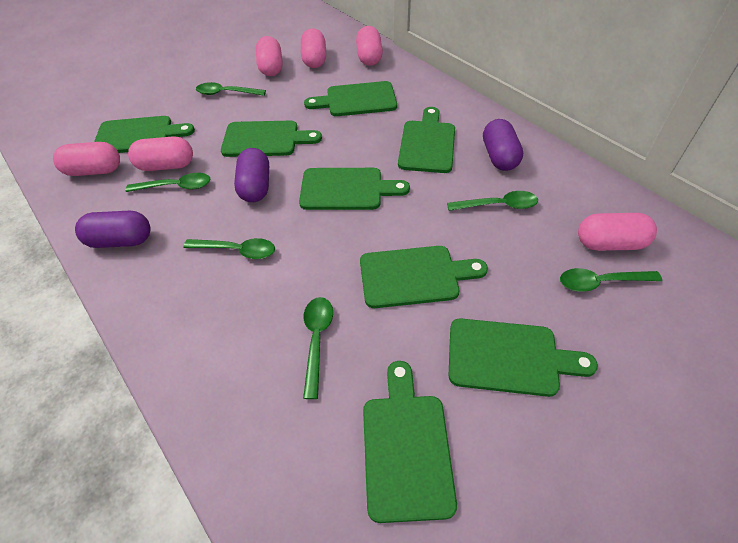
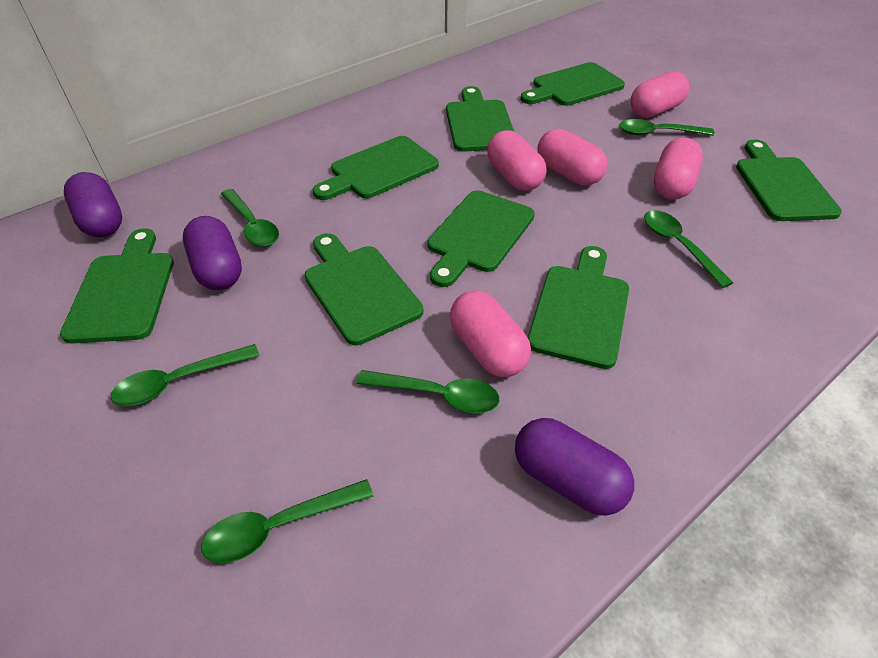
pink capsule: [53,142,120,176] [128,136,193,171] [256,36,283,76] [301,28,326,68] [356,26,383,66] [578,213,657,251] = 6 -> [450,291,531,377] [487,130,546,191] [538,129,607,185] [631,71,690,118] [654,138,703,200] = 5

